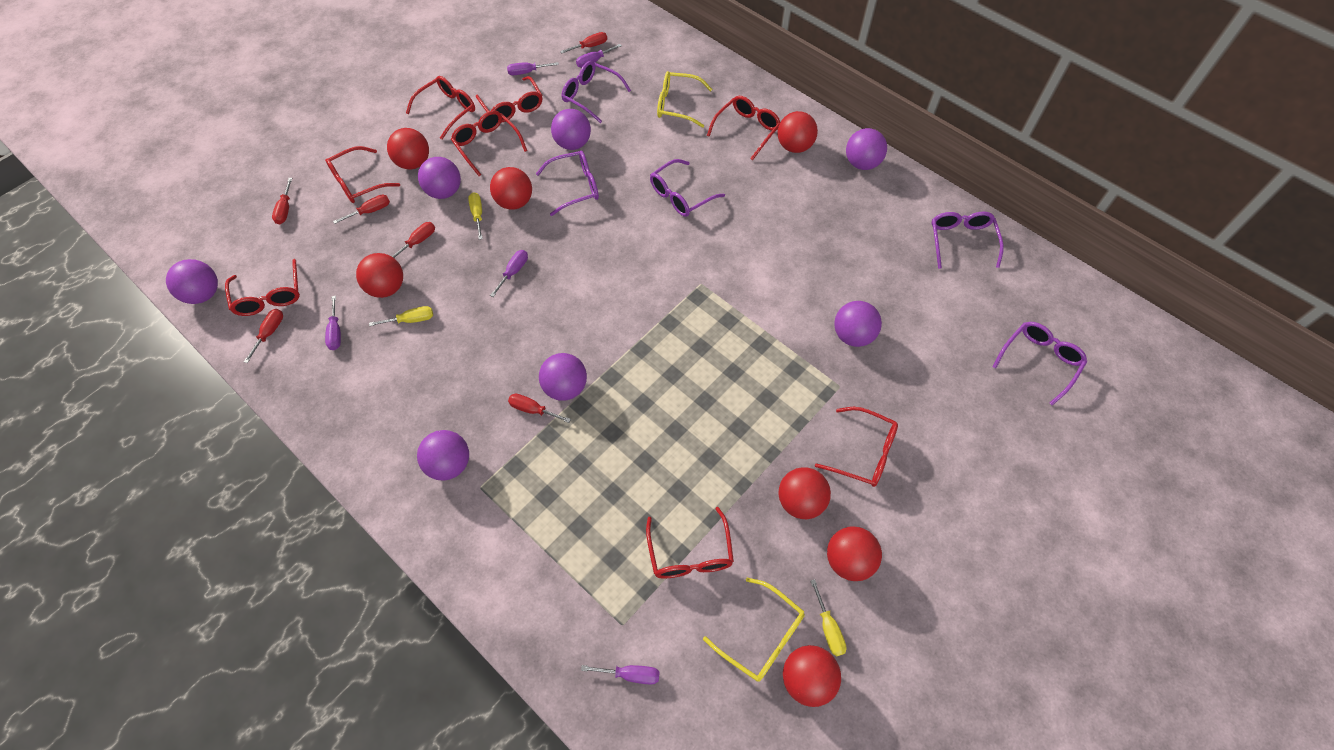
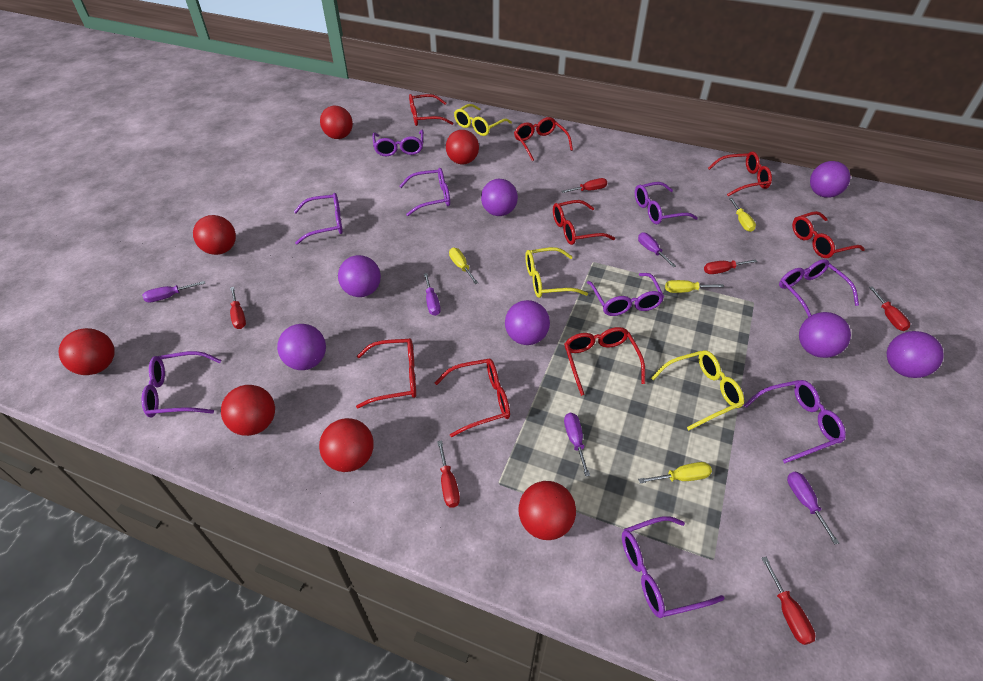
purple glasses: [536,151,599,216] [562,61,631,123] [650,159,725,217] [931,211,1004,269] [993,322,1087,406] = 5 -> [142,351,221,418] [294,193,343,245] [372,130,424,156] [399,168,450,216] [587,273,664,316] [622,516,724,618] [635,182,698,224] [743,380,846,464] [779,259,859,317] = 9
yellow glasses: [657,71,712,128] [703,578,805,682] = 2 -> [454,104,512,136] [525,247,588,298] [651,350,744,430] = 3
yellow screwdriver: [369,306,433,326] [468,192,483,239] [811,579,847,656] = 3 -> [449,248,478,284] [638,462,712,484] [665,280,724,293] [729,198,756,232] = 4

